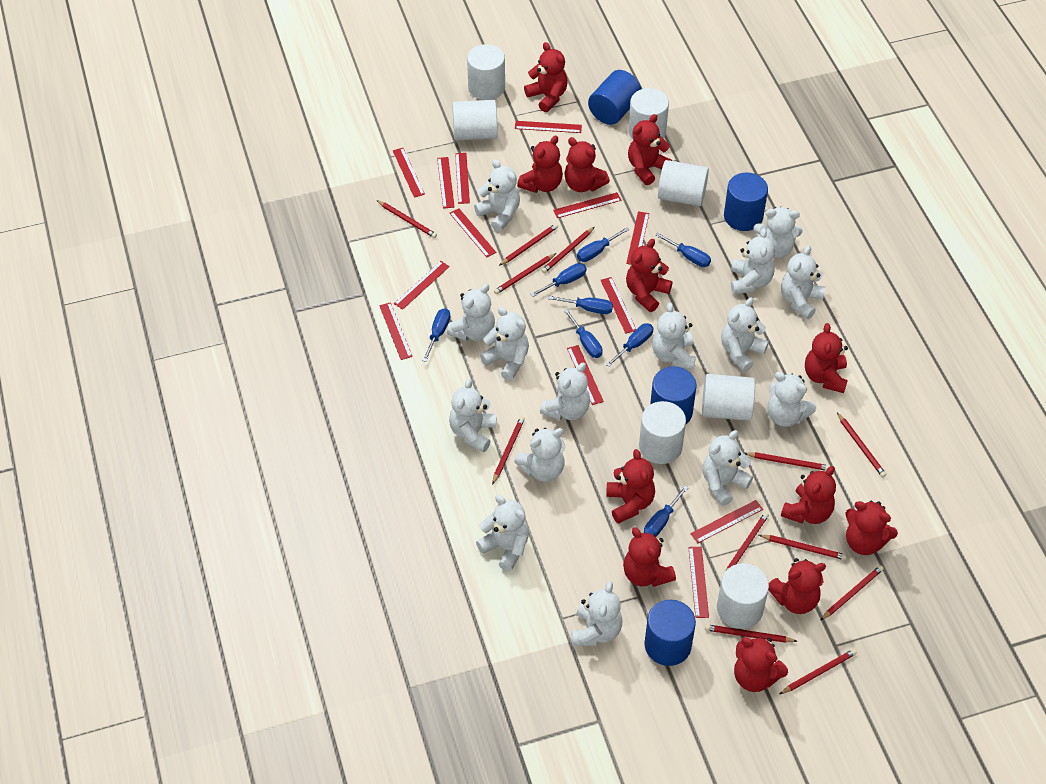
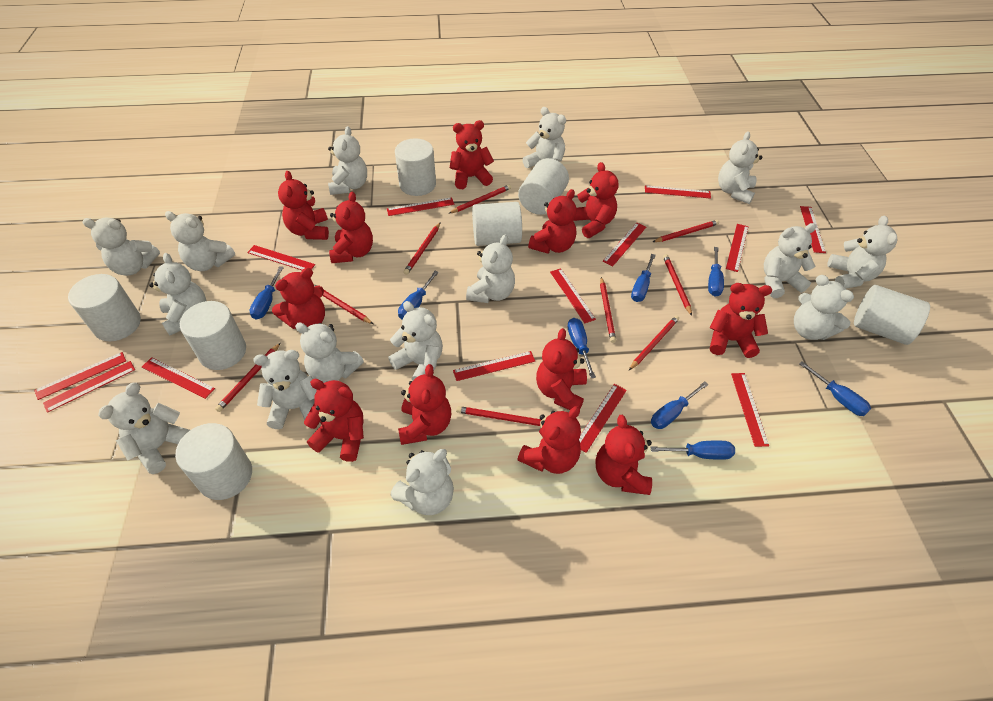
blue cylinder: [588,70,641,125] [644,600,696,666] [650,367,696,424] [724,172,768,231] = 4 -> none = 0
red pencil: [377,200,437,238] [492,416,525,485] [494,253,556,294] [499,223,558,266] [541,227,594,273] [705,624,797,643] [726,512,769,570] [744,452,830,470] [759,535,847,560] [780,649,857,694] [821,565,884,620] [837,413,886,477] = 12 -> [215,343,281,412] [314,284,373,324] [403,222,441,275] [449,185,511,213] [456,406,541,426] [600,277,616,343] [629,315,679,370] [653,220,719,242] [663,254,692,316] = 9

